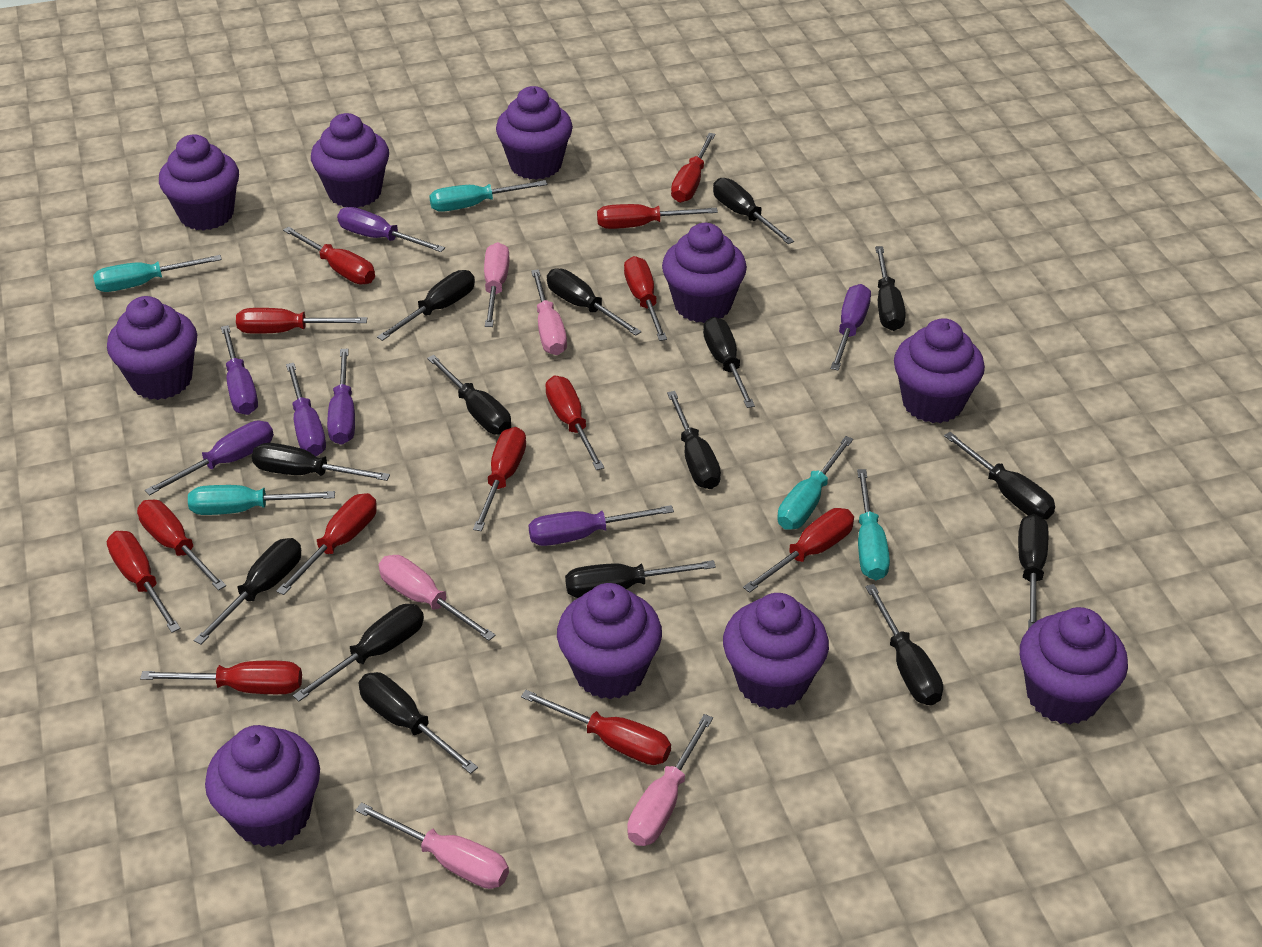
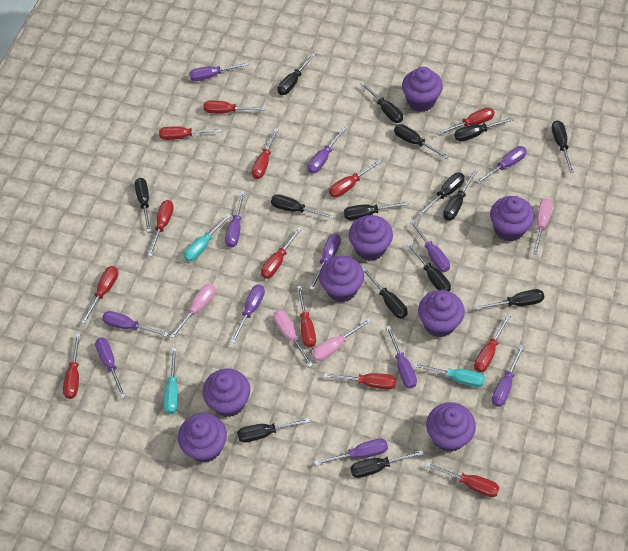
pink screwdriver: [355,802,509,889] [379,555,496,641] [484,242,510,327] [531,269,567,355] [627,714,713,846] = 5 -> [170,284,215,338] [274,310,313,367] [312,319,372,361] [533,199,552,255] = 4
purple cupcake: [107,296,197,400] [159,135,239,231] [205,725,320,847] [311,113,389,208] [496,86,573,180] [557,583,662,699] [662,223,747,323] [723,593,829,709] [894,318,985,423] [1020,607,1128,725] = 10 -> [178,413,227,463] [202,369,250,417] [319,256,364,302] [349,215,393,261] [402,67,443,112] [418,290,465,338] [426,402,476,452] [490,196,535,242] = 8
purple screwdriver: [145,421,274,496] [221,325,258,415] [286,363,326,456] [327,349,355,445] [337,207,445,252] [528,505,674,546] [831,284,871,370] = 7 -> [95,338,126,398] [102,311,168,337] [189,62,249,81] [225,191,245,248] [231,285,265,344] [308,127,346,174] [309,234,341,290] [315,438,388,466] [386,326,417,389] [410,220,450,272] [476,146,527,184] [492,345,524,407] = 12
turquoise screwdriver: [93,255,222,292] [188,485,335,515] [429,180,548,212] [777,436,853,530] [857,469,890,580] = 5 -> [164,348,178,414] [183,214,231,262] [413,363,485,387] = 3

